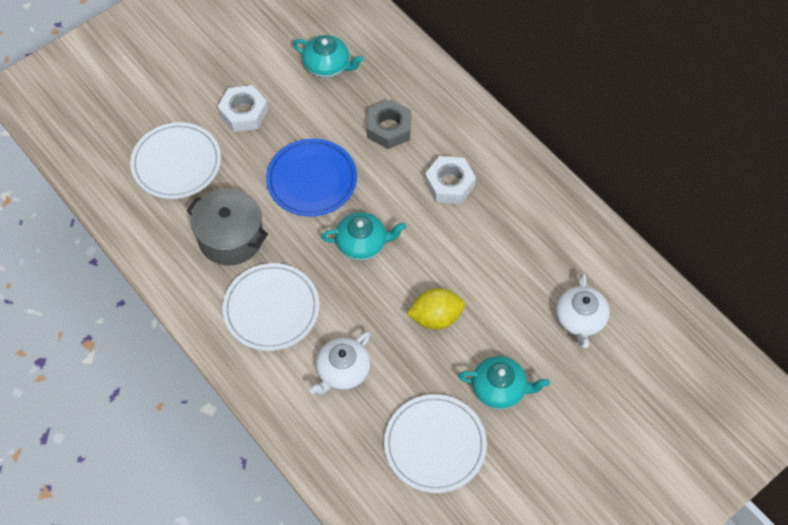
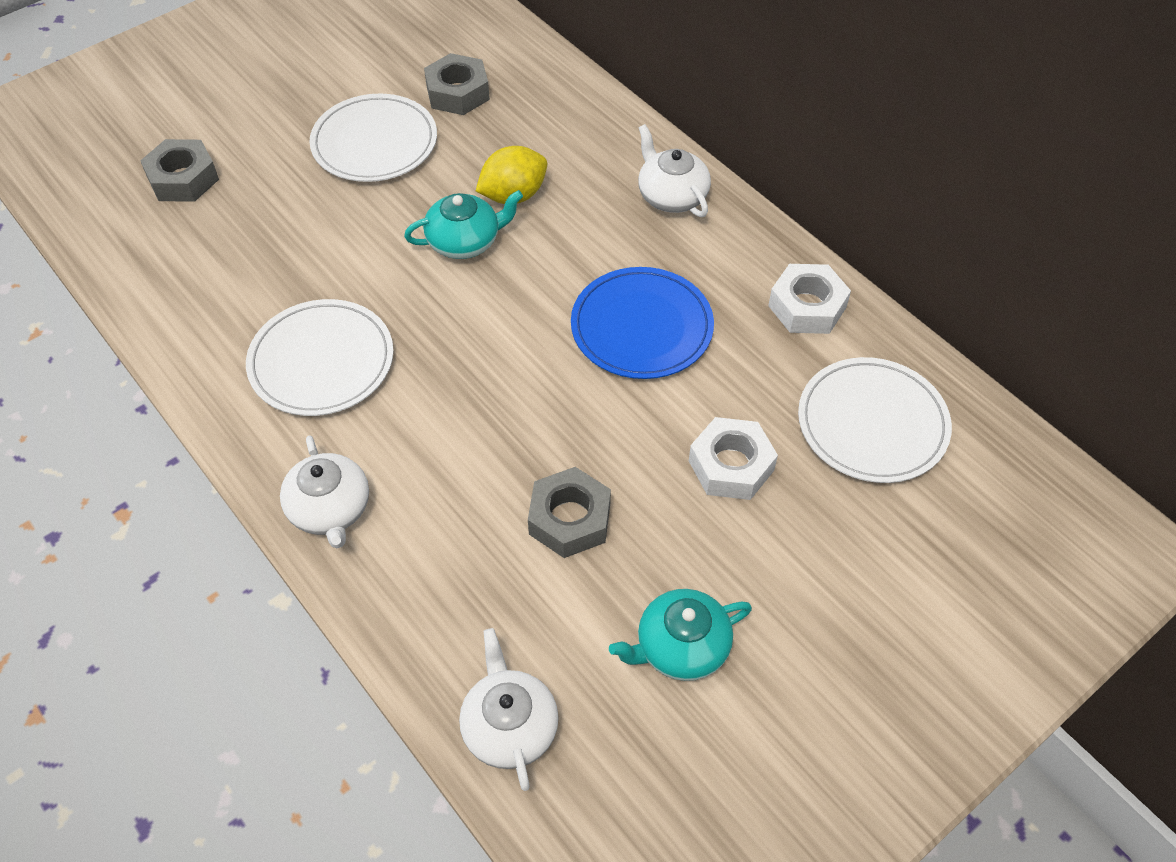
grey nut: [367,99,411,149] = 1 -> [140,139,219,202] [424,53,490,115] [528,467,611,558] = 3
grey pot: [186,189,268,265] = 1 -> none = 0
turquoise teapot: [293,35,364,78] [321,212,406,261] [458,356,550,409] = 3 -> [404,190,523,259] [609,589,752,681] = 2
white teapot: [309,332,371,394] [556,273,610,348] = 2 -> [280,435,369,548] [459,628,559,791] [638,124,711,217] = 3

